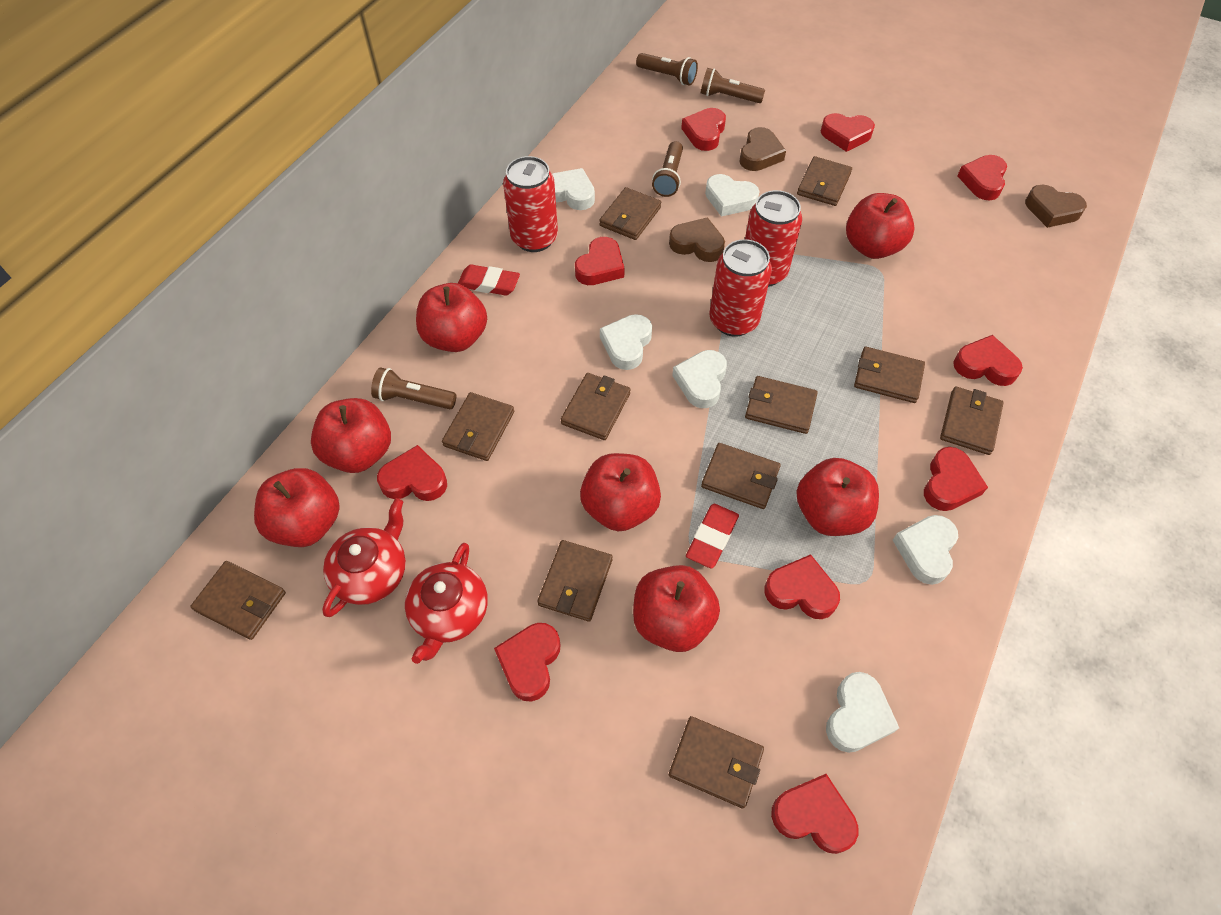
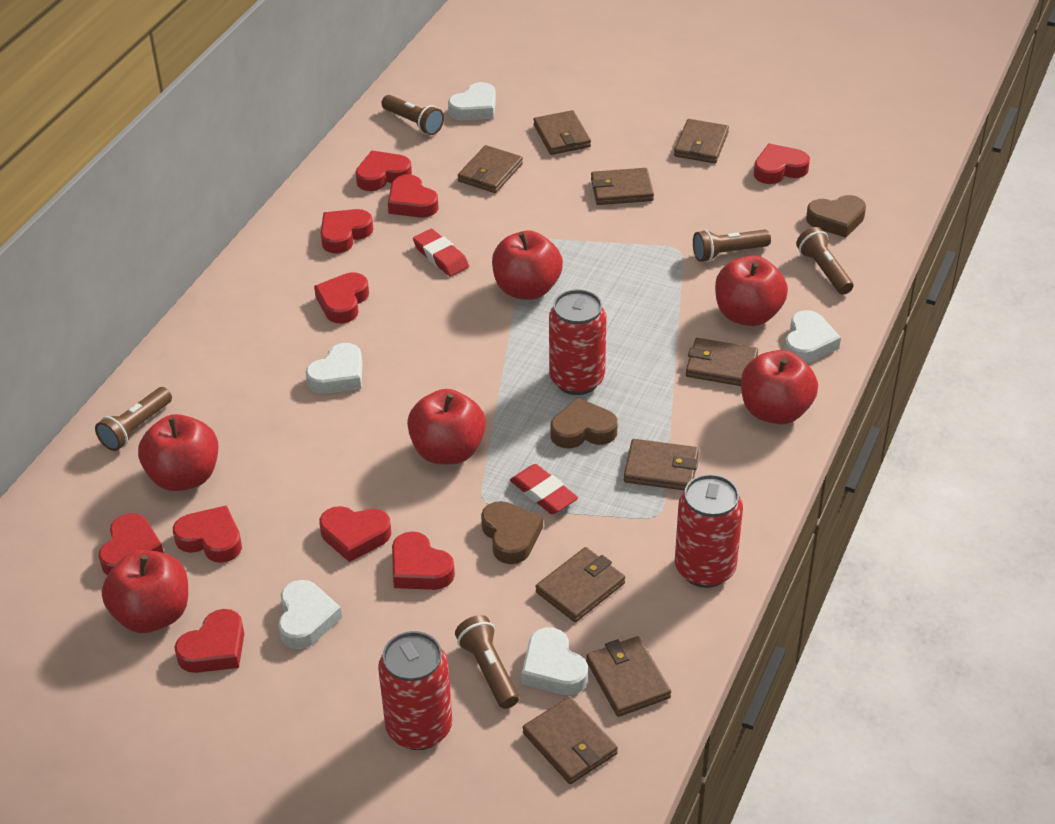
brown flashlight: [371,367,456,409] [636,53,698,86] [652,141,683,197] [701,68,765,103] = 4 -> [95,387,172,451] [382,95,444,135] [455,615,519,709] [693,230,771,262] [796,227,853,295] = 5
brown wallet: [190,561,286,640] [442,392,514,461] [537,540,612,622] [561,373,630,440] [599,187,661,240] [669,716,764,808] [701,443,781,509] [745,376,818,434] [797,156,852,206] [854,347,925,403] [940,387,1004,455] = 11 -> [458,145,523,193] [523,697,618,784] [533,110,591,155] [536,547,625,622] [586,636,671,717] [591,168,654,205] [624,439,699,491] [674,119,729,163] [686,338,758,386] = 9
red apple: [254,468,340,547] [311,398,391,473] [416,283,487,352] [580,453,661,531] [633,565,720,652] [796,458,879,536] [846,193,915,259] = 7 -> [102,550,188,633] [138,414,218,491] [407,389,486,464] [492,230,563,300] [715,256,788,326] [741,350,818,424] = 6
red teapot: [322,498,406,617] [405,543,488,664] = 2 -> none = 0
white heart: [552,168,595,210] [600,314,652,370] [672,350,727,408] [705,174,760,217] [826,672,899,753] [893,515,958,585] = 6 -> [278,580,342,649] [305,343,362,394] [448,82,496,120] [522,627,588,695] [784,310,841,363] = 5

